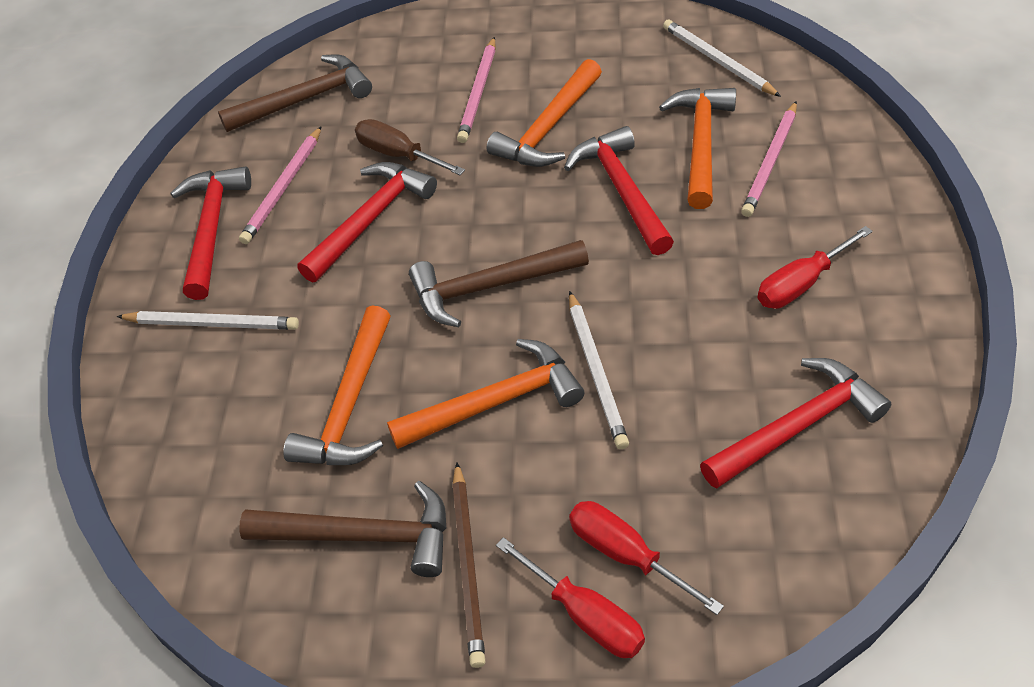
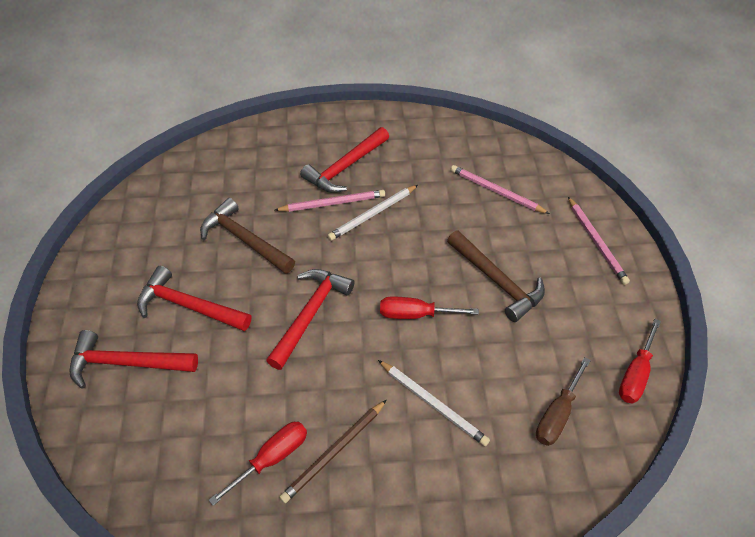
brown hammer: [218,55,372,132] [239,481,446,577] [409,240,589,327] = 3 -> [200,198,295,274] [447,231,545,322] = 2
orange hammer: [283,306,391,465] [387,339,585,449] [487,59,602,167] [659,88,736,209] = 4 -> none = 0
white pencil: [116,311,299,330] [569,291,629,449] [663,19,781,97] = 3 -> [327,185,418,241] [378,360,490,446] = 2

